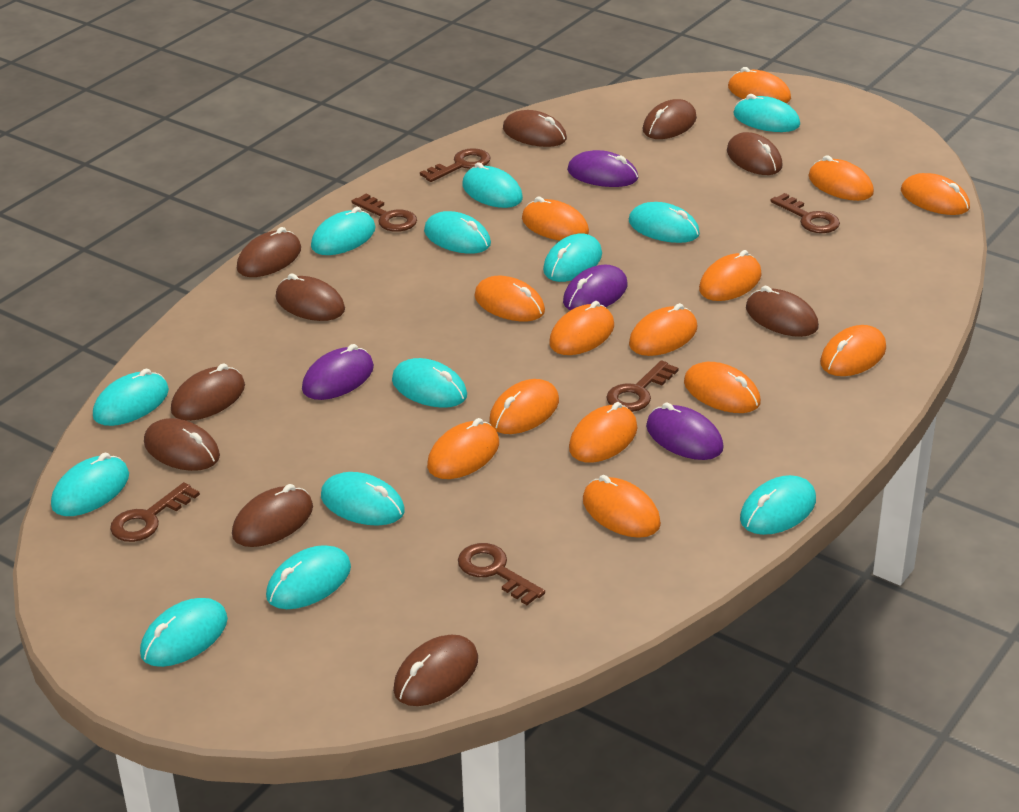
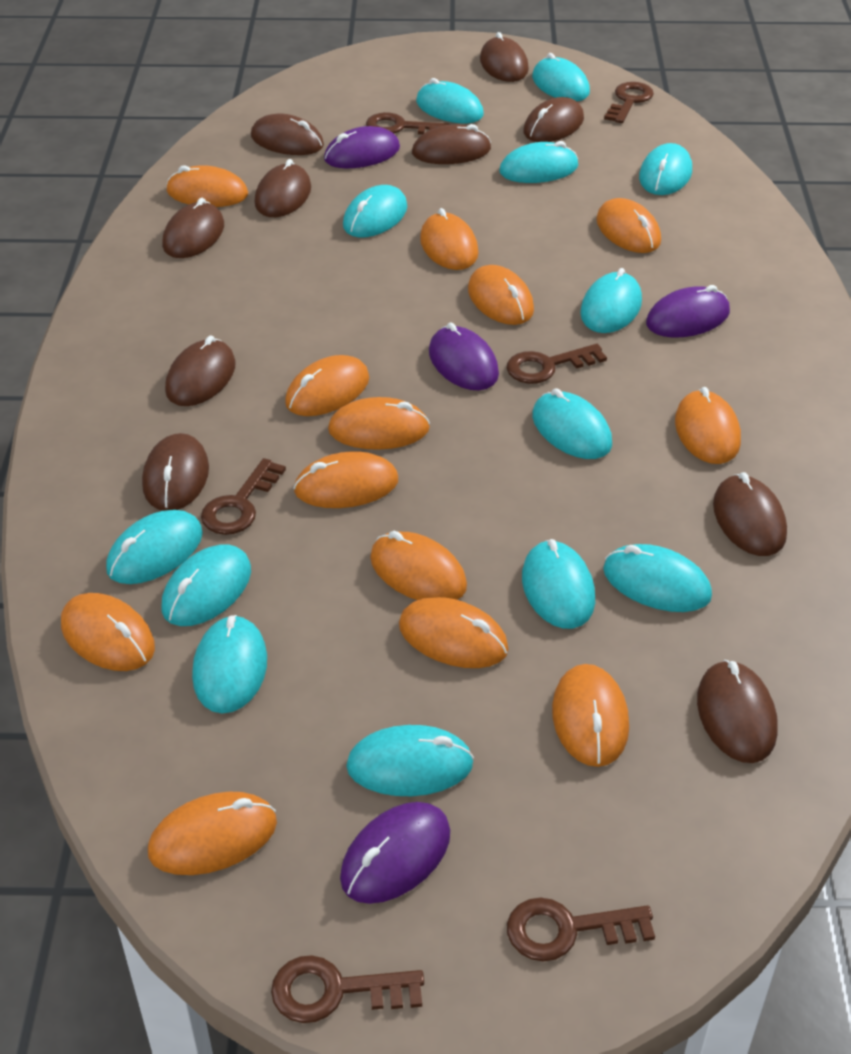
orange mouse: [427,418,499,479] [474,276,545,321] [489,379,559,434] [522,197,589,240] [549,301,614,355] [569,402,637,463] [583,475,661,538] [629,303,697,356] [684,362,761,413] [699,250,762,301] [728,67,791,103] [808,155,874,201] [820,325,886,376] [901,173,970,215] = 14 -> [61,593,155,671] [148,792,277,875] [166,165,248,207] [285,355,369,416] [293,451,398,508] [328,397,430,450] [370,531,467,600] [399,597,508,668] [420,208,479,270] [468,265,534,325] [552,664,629,767] [596,198,661,253] [675,387,741,464] = 13

